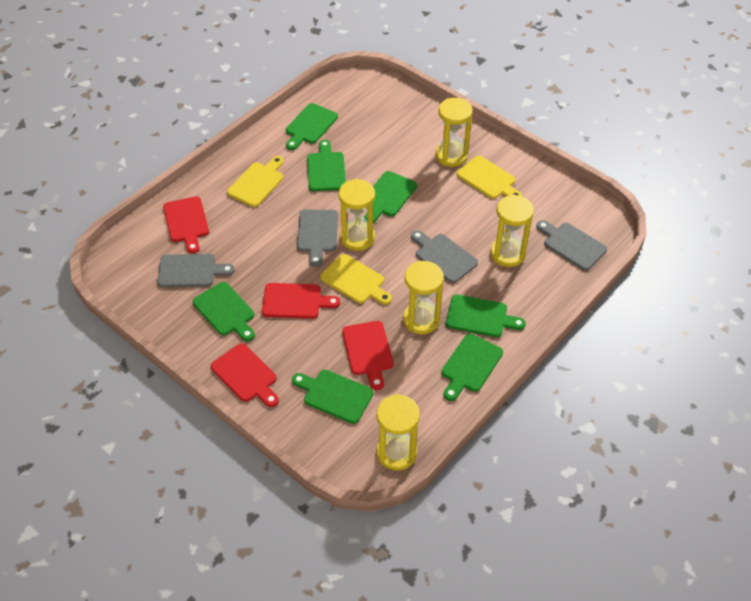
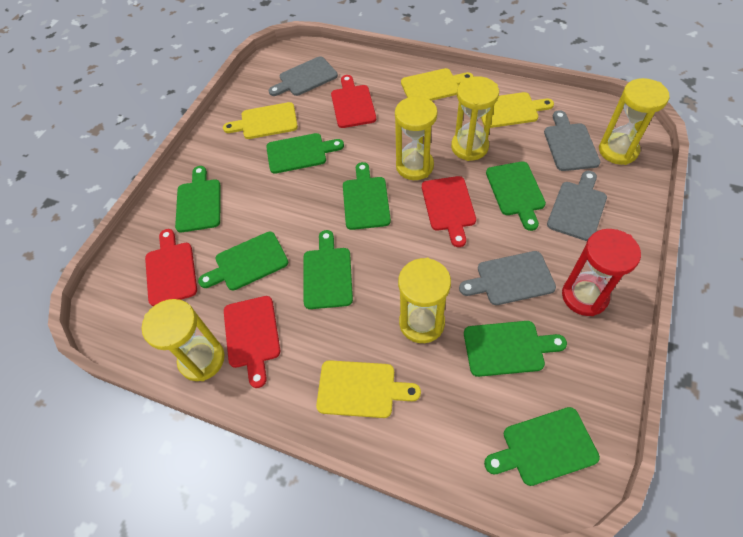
green cutting board: [193,282,255,341] [286,103,338,150] [292,370,374,424] [307,140,346,191] [364,171,417,223] [441,333,503,401] [446,294,526,337] = 7 -> [175,166,221,232] [198,232,288,290] [266,133,344,174] [303,230,353,309] [343,162,391,230] [464,321,567,377] [484,407,600,486] [486,161,546,231] = 8
red hourglass: none = 0 -> [562,229,641,316] = 1
yellow cutting board: [227,156,284,207] [320,254,392,305] [457,156,522,199] = 3 -> [223,102,298,139] [316,360,421,418] [401,68,474,101] [481,92,554,128] = 4

